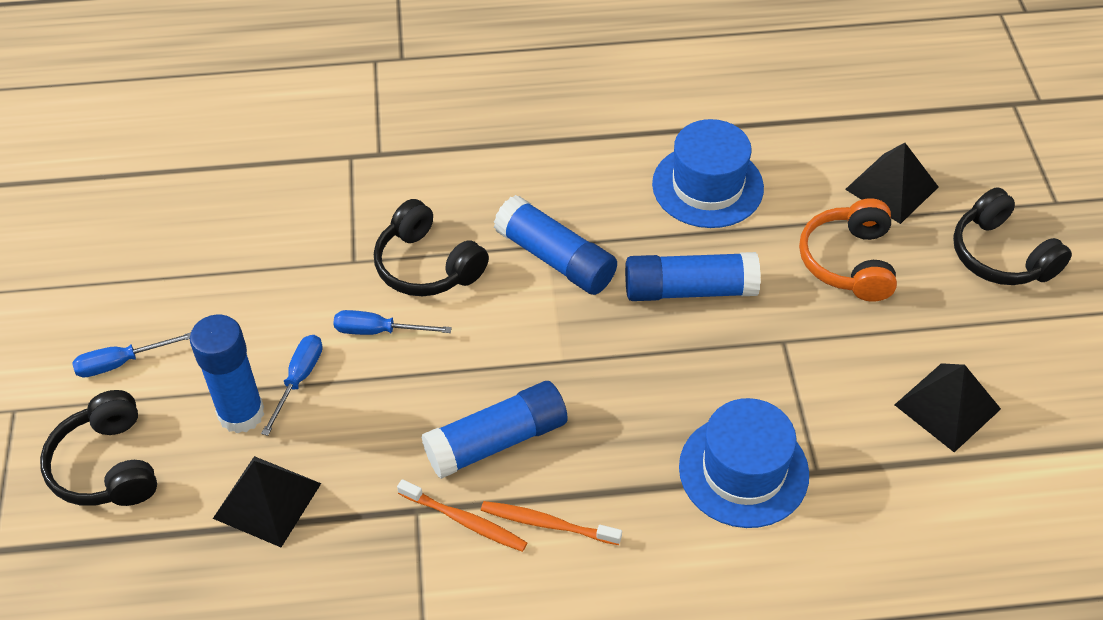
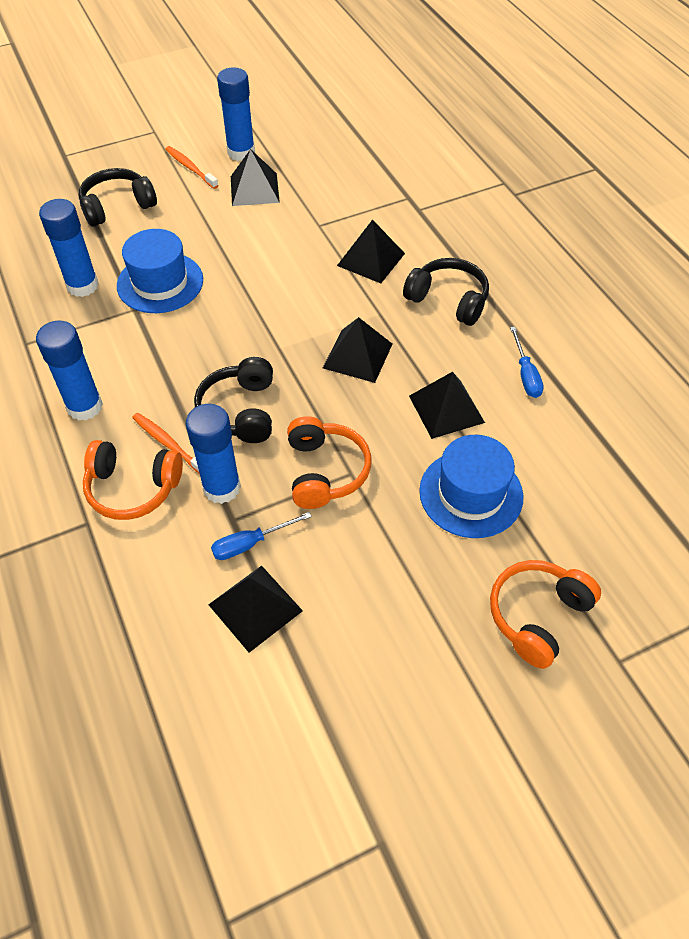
black pyramid: [213,456,321,547] [845,143,938,224] [894,363,1001,452] = 3 -> [208,566,303,653] [231,149,280,206] [323,317,392,383] [337,219,405,283] [409,372,485,439] = 5
blue screwdriver: [72,332,191,378] [261,335,323,436] [333,310,452,335] = 3 -> [211,512,312,560] [510,327,544,398] = 2
orange headphones: [799,198,897,302] = 1 -> [83,440,183,520] [287,416,371,509] [490,560,601,669] = 3

